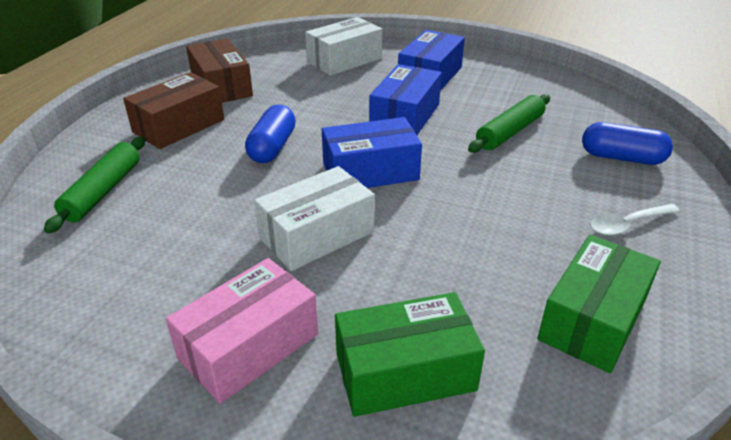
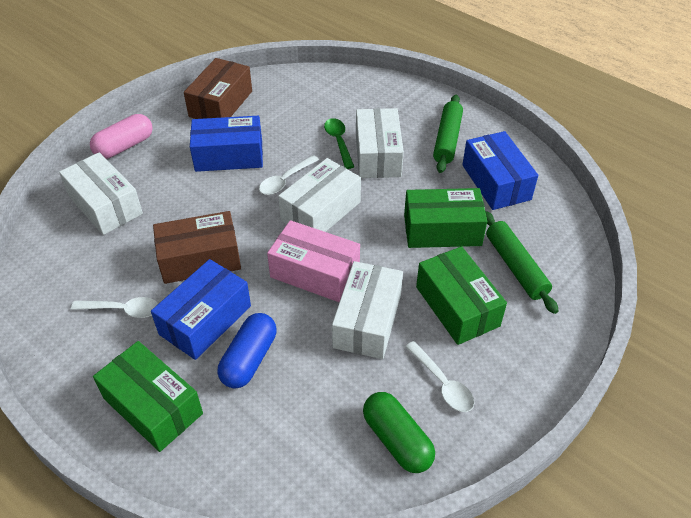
blue capsule: [245,105,296,163] [582,122,673,165] = 2 -> [218,313,276,389] = 1
green box: [335,292,485,417] [537,235,661,373] = 2 -> [93,341,203,452] [404,188,487,248] [416,246,507,345] = 3
green capsule: none = 0 -> [363,392,435,473] = 1
green spoon: none = 0 -> [324,118,354,169] = 1
pink capsule: none = 0 -> [90,114,153,159] = 1
white box: [254,166,375,271] [305,17,382,76] = 2 -> [59,152,143,235] [278,158,361,232] [332,261,403,359] [356,108,404,178] = 4
white spoon: [590,204,680,236] = 1 -> [71,297,158,318] [259,155,319,195] [405,341,474,412] = 3

